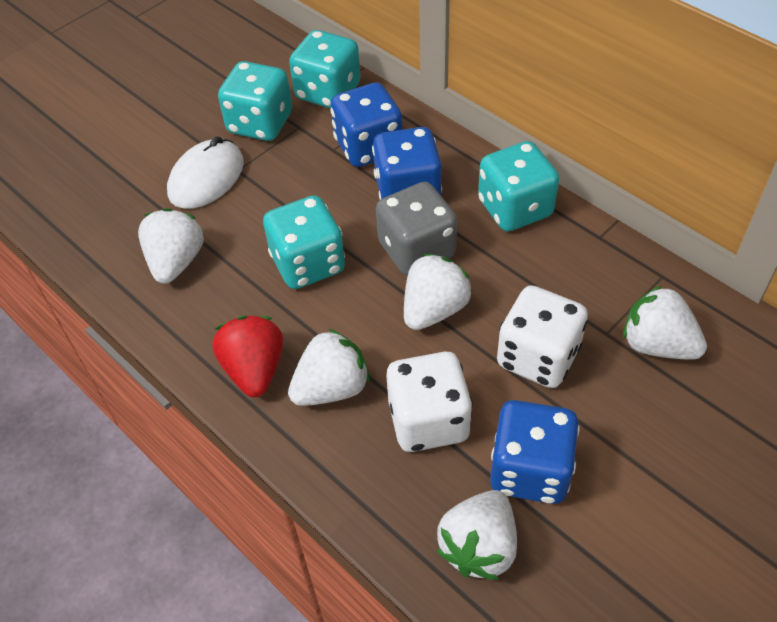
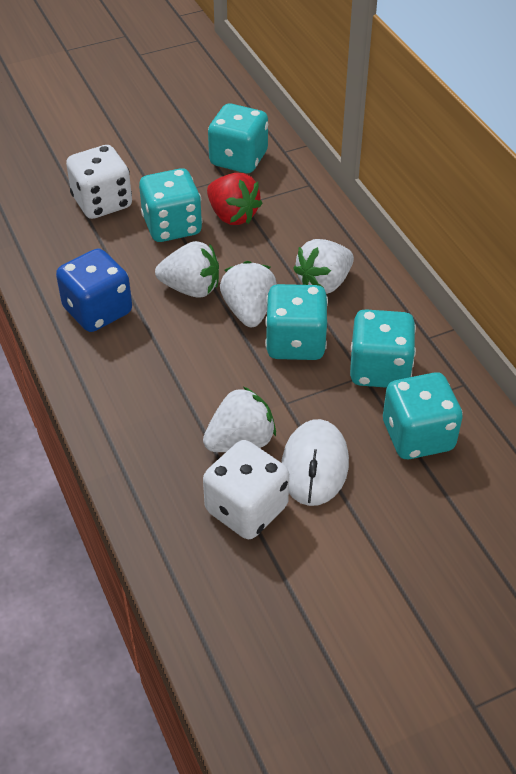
blue dice: [330,82,402,167] [372,127,442,200] [490,400,580,504] = 3 -> [56,248,132,332] = 1
grey dice: [376,182,457,276] = 1 -> none = 0
turquoise dice: [218,61,292,141] [263,195,345,289] [289,30,361,109] [478,141,559,231] = 4 -> [139,168,202,242] [208,104,268,173] [265,284,328,360] [350,309,416,388] [383,372,463,459] = 5
white strawberry: [138,208,204,284] [288,329,370,406] [404,253,473,330] [437,490,517,580] [623,285,707,359] = 5 -> [155,241,219,297] [203,387,276,452] [220,261,277,327] [293,239,354,294] = 4

